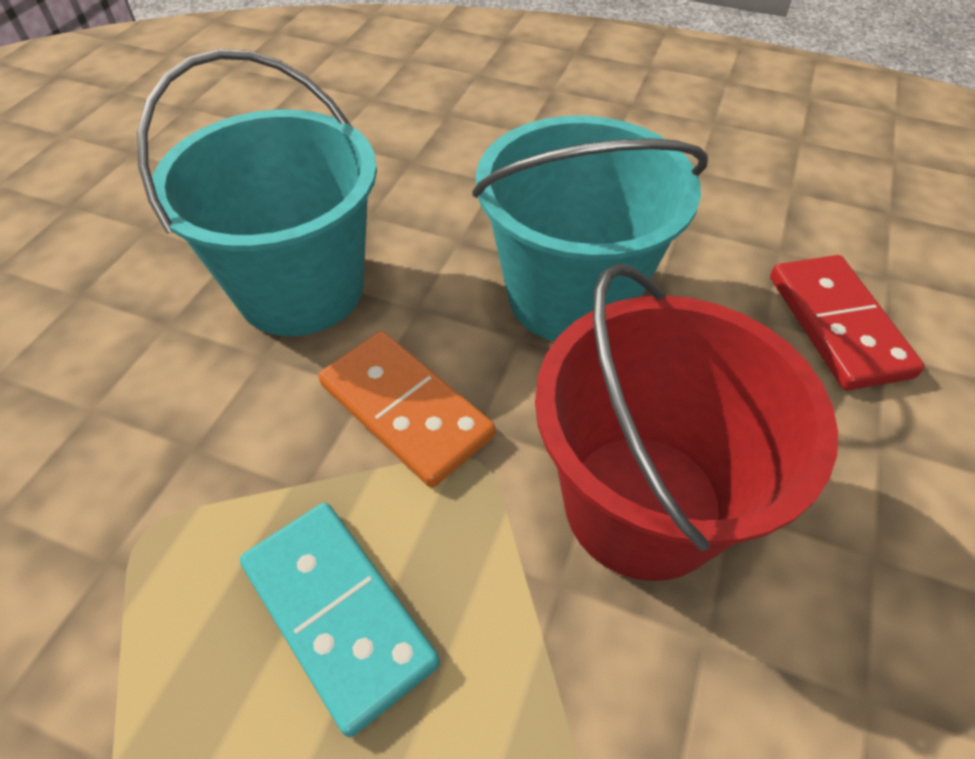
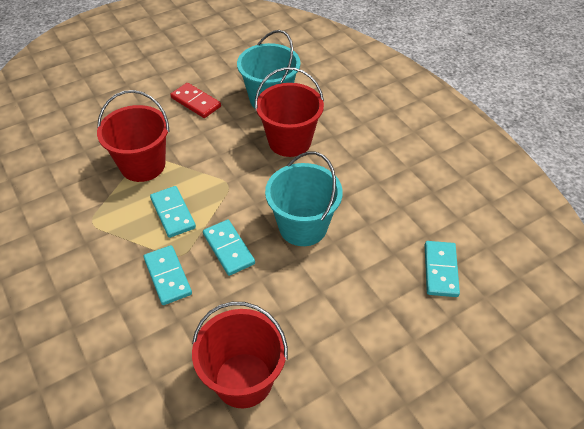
orange domino: [318,331,495,488] = 1 -> none = 0
red bucket: [535,263,838,581] = 1 -> [97,90,170,182] [192,302,288,408] [255,67,324,157] = 3
turquoise domino: [240,502,440,737] = 1 -> [144,245,192,305] [150,186,196,238] [203,220,255,276] [425,241,460,297] = 4

